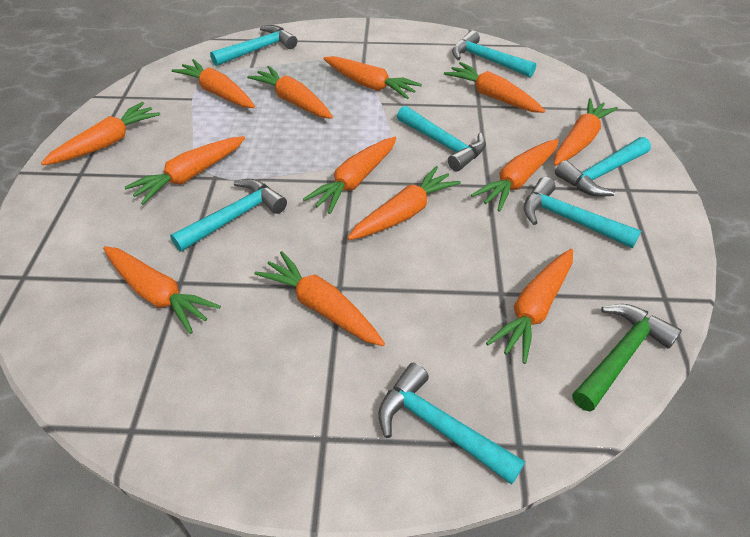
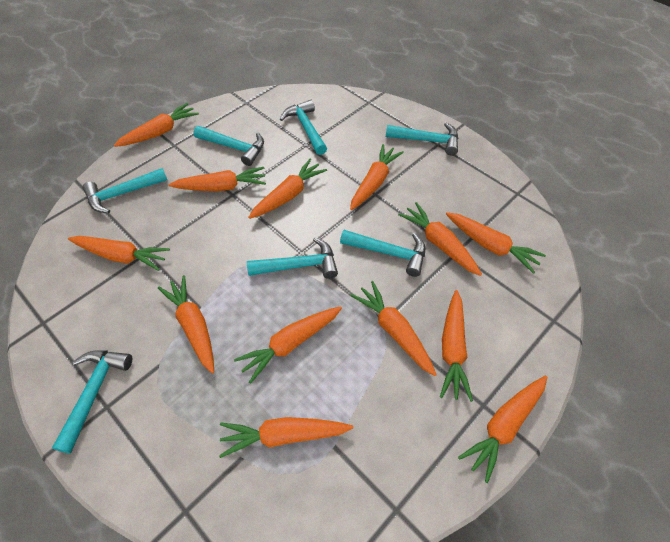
green hammer: [572,304,682,412] = 1 -> none = 0

